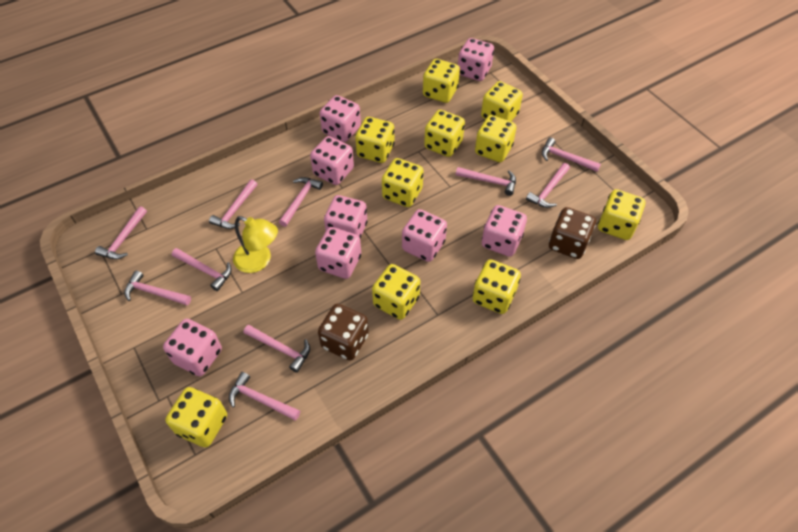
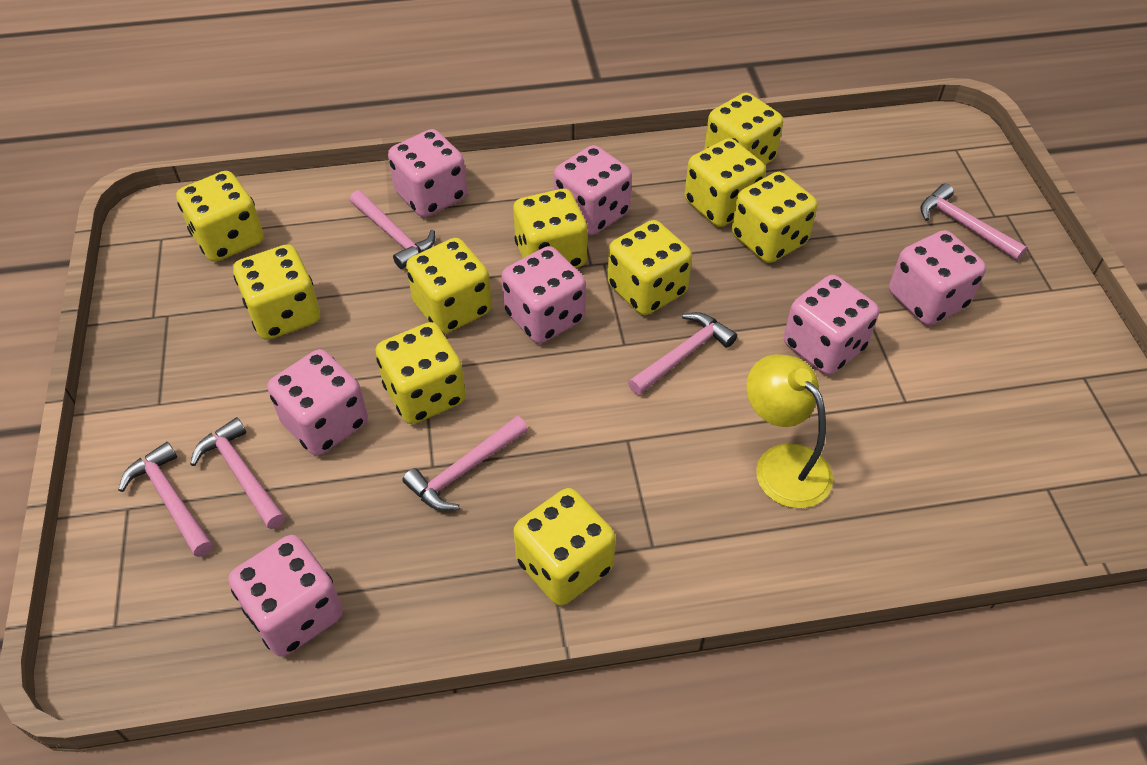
brown dice: [318,304,369,361] [549,207,596,259] = 2 -> none = 0
pink dice: [163,319,222,376] [310,136,354,185] [315,227,361,279] [320,95,361,142] [324,195,367,239] [402,209,447,262] [458,38,494,81] [482,205,527,257] = 8 -> [229,535,343,657] [267,349,368,456] [388,129,467,217] [501,246,586,344] [554,145,632,235] [784,275,879,375] [889,230,986,325] = 7
pink hammer: [95,206,147,259] [124,271,191,305] [172,248,232,291] [209,179,257,229] [229,372,300,421] [244,325,310,373] [279,177,323,227] [456,167,516,196] [526,163,570,208] [542,138,601,172] = 10 -> [119,442,213,557] [190,417,285,529] [350,190,435,269] [402,416,528,511] [628,312,737,395] [920,183,1027,260] = 6

